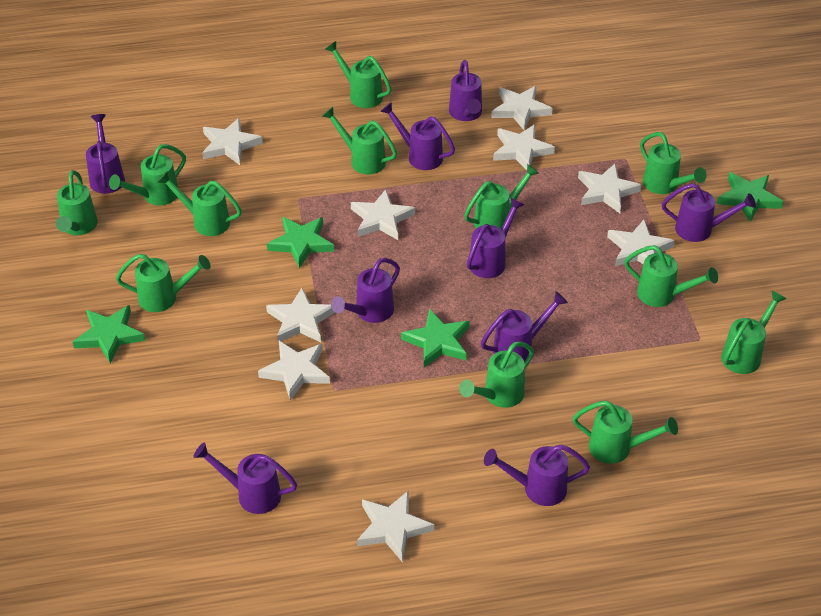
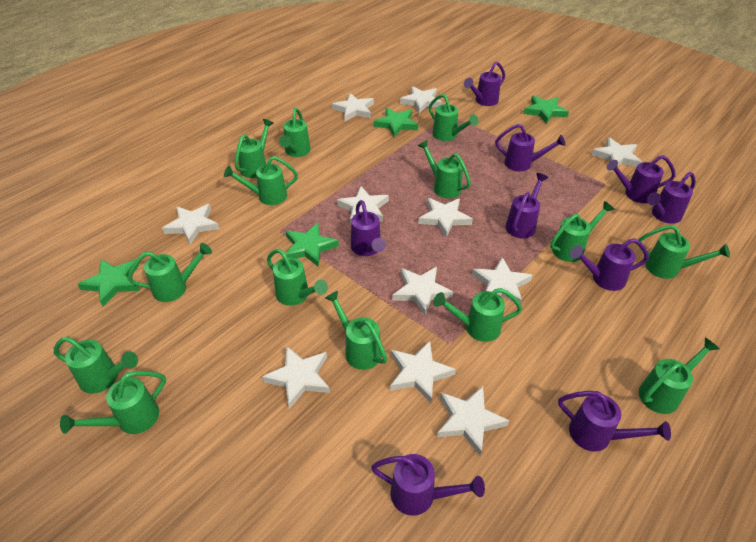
green watering can: [56,170,98,235] [109,144,186,205] [116,254,211,312] [157,171,242,236] [322,107,397,174] [325,41,391,108] [459,341,534,408] [464,164,539,229] [572,400,678,464] [624,245,718,307] [640,132,707,194] [721,290,786,374] = 12 -> [54,337,138,394] [60,371,166,434] [128,243,212,302] [224,156,298,205] [235,119,274,178] [267,249,328,306] [279,108,311,157] [325,290,387,370] [418,140,471,198] [429,94,478,141] [433,288,522,342] [550,201,615,262] [638,225,730,279] [639,337,720,414] = 14
white star: [202,118,263,165] [258,341,330,400] [266,288,335,343] [351,189,415,240] [357,490,434,562] [491,86,553,131] [493,125,555,170] [578,164,641,213] [607,220,675,266] = 9 -> [162,204,219,245] [262,346,330,409] [332,93,374,121] [337,186,389,225] [390,341,456,403] [392,267,453,315] [400,86,442,114] [418,198,473,237] [437,386,509,456] [472,257,533,304] [591,137,642,167] = 11

